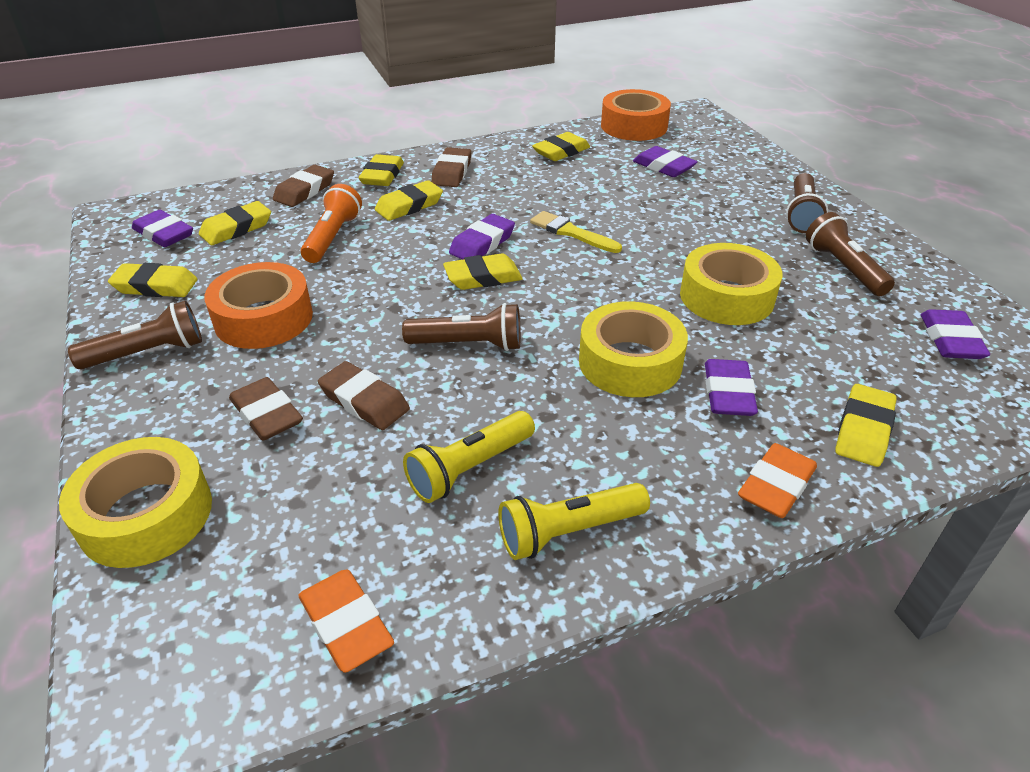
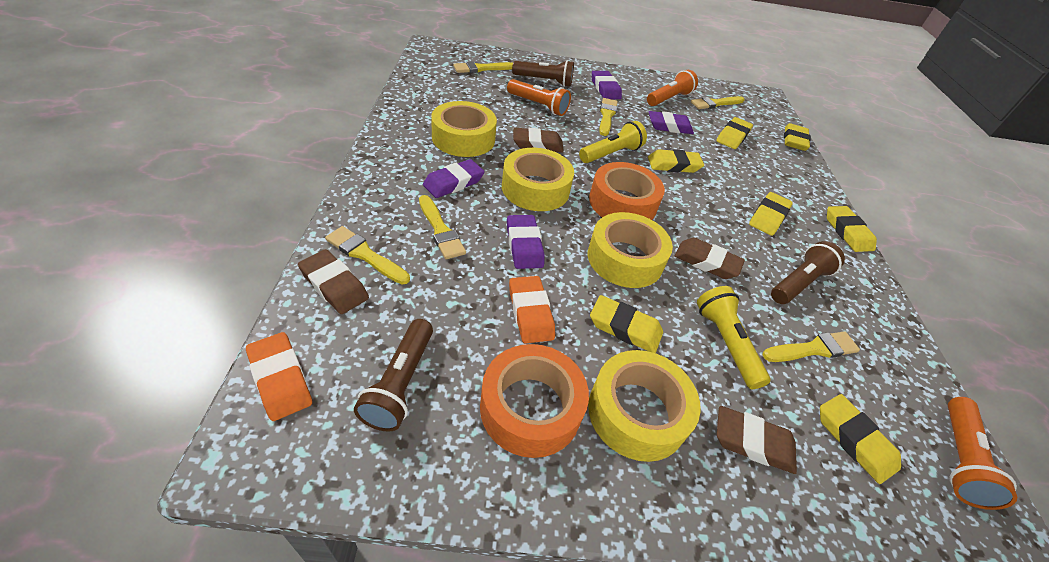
brown flashlight: [68,301,202,370] [402,303,521,351] [786,173,828,233] [806,212,895,296] = 4 -> [354,319,433,432] [512,60,574,87] [771,241,845,304] = 3
orange flashlight: [301,184,362,263] = 1 -> [507,79,571,116] [647,70,698,106] [948,397,1017,510] = 3
purple eraser: [132,210,193,247] [449,214,515,259] [633,146,698,177] [705,359,758,416] [921,309,990,359] = 5 -> [423,159,485,198] [507,215,544,269] [592,71,622,99] [649,111,694,134] = 4
yellow brush: [530,211,622,253] = 1 -> [325,226,410,284] [419,195,466,259] [453,62,513,73] [599,98,618,136] [691,96,744,109] [763,331,860,362] = 6
yellow tape: [59,437,212,568] [579,301,688,397] [680,243,783,325] = 3 -> [431,101,497,157] [502,148,574,211] [588,212,673,288] [588,350,700,462] = 4

